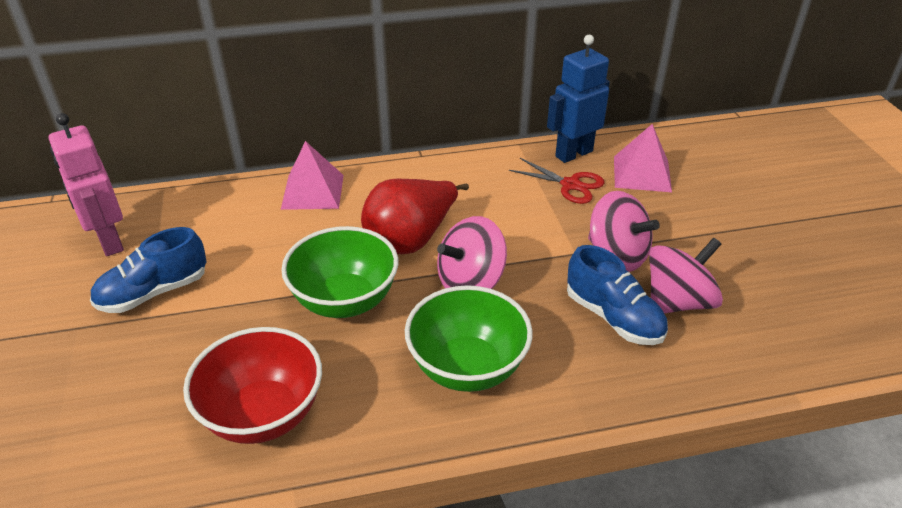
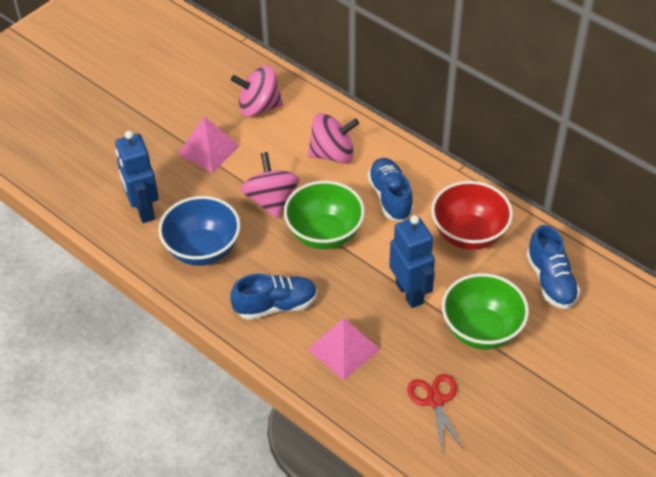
blue bowl: none = 0 -> [158,196,240,266] = 1
blue robot: [547,35,610,163] = 1 -> [115,131,159,223] [389,215,435,308] = 2
blue shoe: [90,227,207,313] [567,245,668,345] = 2 -> [230,274,317,320] [368,158,414,221] [526,225,580,309] = 3
pink robot: [49,113,124,256] = 1 -> none = 0
red pear: [361,179,469,254] = 1 -> none = 0

